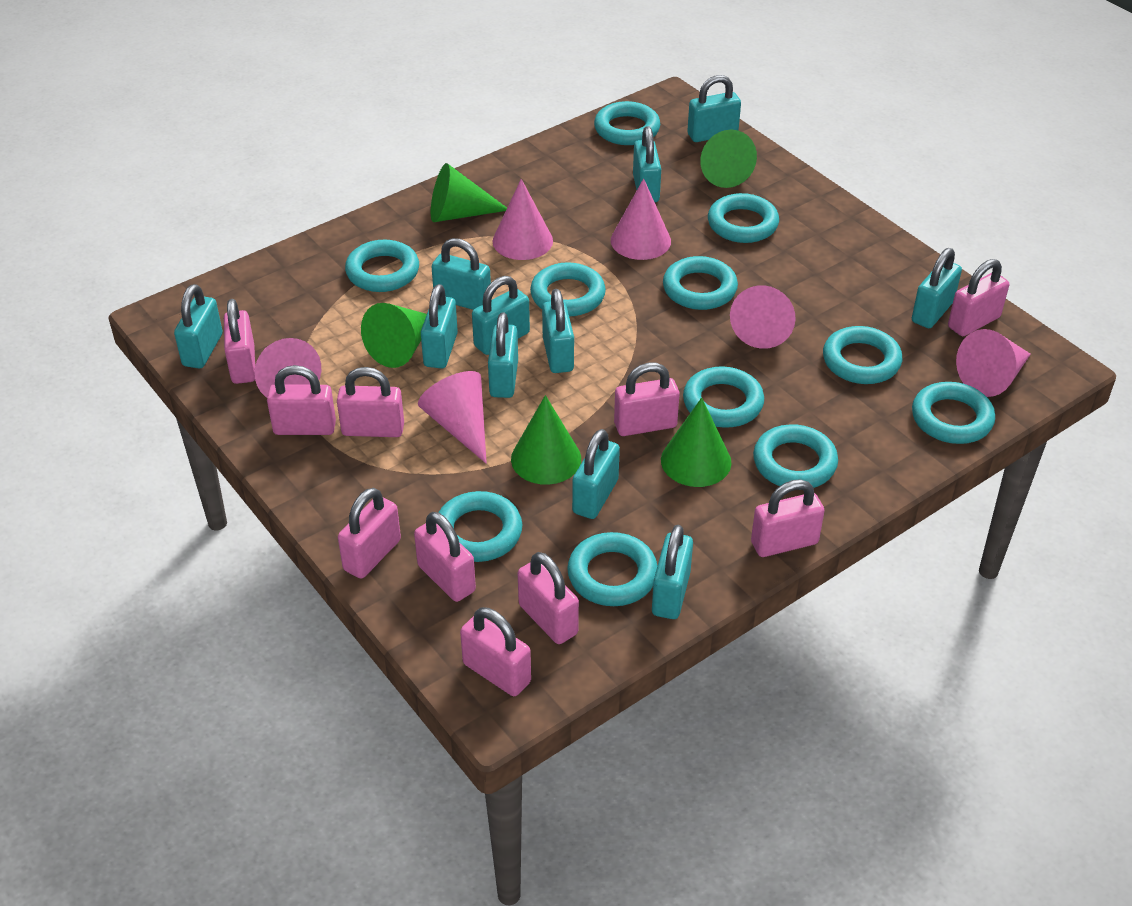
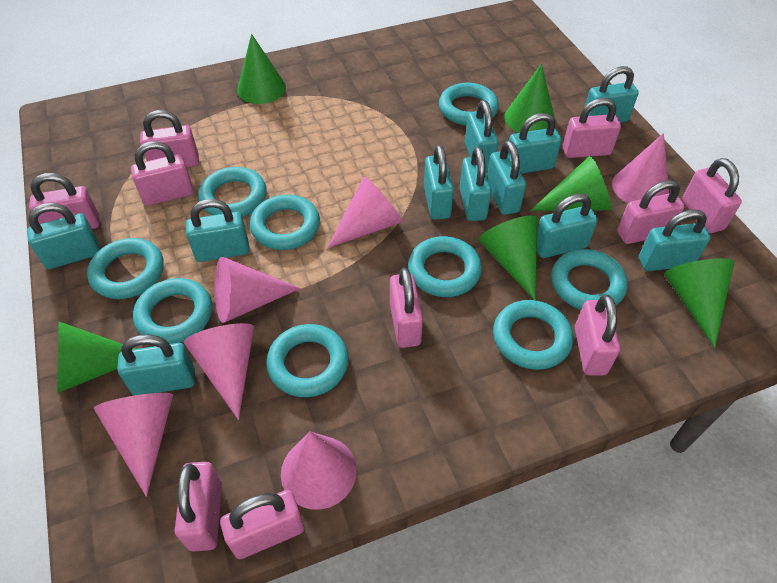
green cone: [361,303,427,368] [431,163,507,222] [511,395,581,485] [661,397,731,487] [700,130,757,188] = 5 -> [57,322,135,393] [237,34,286,104] [479,215,538,300] [504,64,555,133] [530,156,611,211] [664,258,735,348] = 6
turquoise ring: [345,240,419,292] [438,491,522,562] [530,262,606,316] [567,532,657,606] [594,101,660,145] [663,256,738,310] [683,366,764,428] [708,193,779,243] [753,424,838,490] [823,326,902,384] [912,382,995,444] = 11 -> [87,238,164,299] [133,278,212,344] [198,167,267,217] [250,195,320,250] [266,324,349,397] [408,236,482,297] [439,83,499,126] [493,300,573,370] [551,249,628,310] = 9

